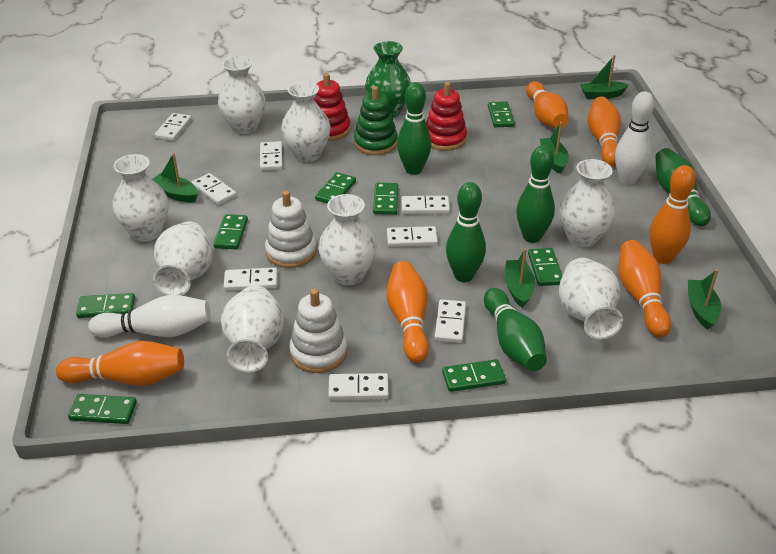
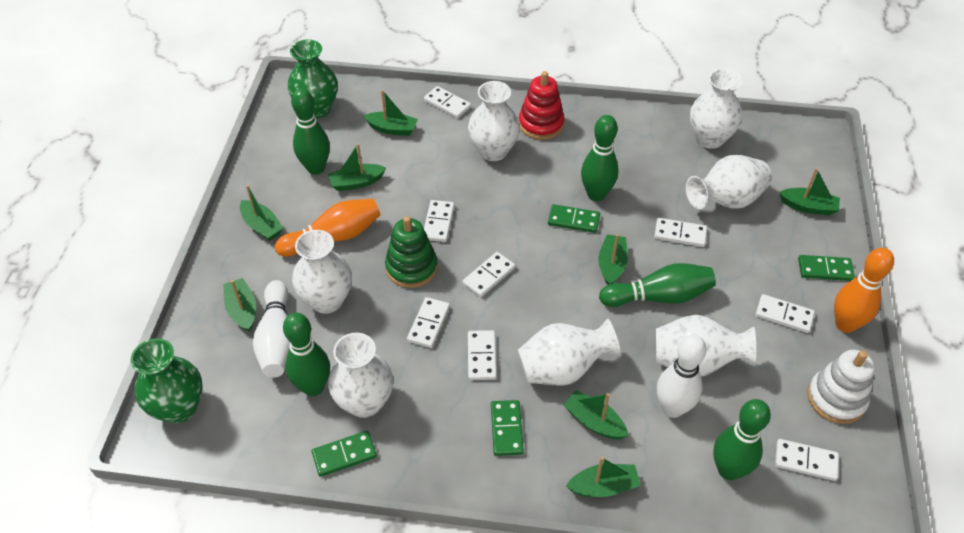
green boat: [152,153,198,203] [505,249,535,308] [540,122,569,174] [580,55,629,99] [688,269,721,330] = 5 -> [223,278,256,332] [240,185,283,241] [328,143,386,191] [364,90,418,136] [564,390,628,439] [566,457,641,497] [599,234,628,285] [779,168,840,215] = 8
green domino: [68,394,137,424] [76,293,135,318] [213,214,248,249] [315,172,356,204] [373,183,398,215] [442,359,506,392] [488,101,515,127] [528,248,562,286] = 8 -> [312,431,377,477] [491,400,524,456] [548,204,600,233] [798,255,855,281] = 4
green vase: [365,41,411,117] = 1 -> [131,338,203,424] [288,39,338,118] = 2
orange bowling pin: [56,341,184,386] [386,261,429,363] [526,81,568,128] [588,97,621,166] [619,240,671,337] [649,165,696,264] = 6 -> [275,199,381,257] [834,247,894,333] = 2
red stacking toy: [314,73,350,141] [426,82,467,151] = 2 -> [519,71,565,140] = 1
white stacking toy: [265,191,317,268] [289,289,347,373] = 2 -> [807,350,875,424] = 1
white vase: [112,154,169,242] [153,222,213,295] [218,56,266,134] [221,286,284,372] [281,81,331,162] [318,194,377,285] [559,159,615,247] [559,258,623,339] = 8 -> [292,230,352,314] [328,333,393,418] [468,81,520,161] [517,318,621,386] [656,315,756,376] [686,155,772,209] [690,69,742,149] = 7

